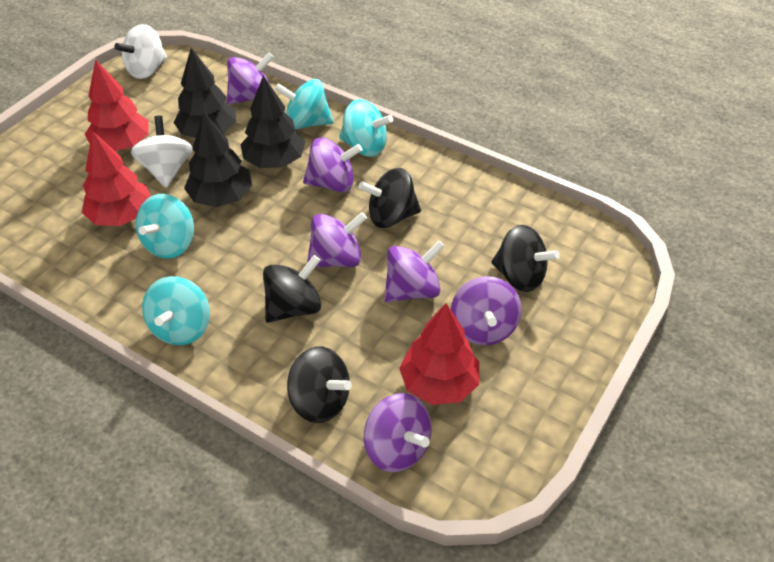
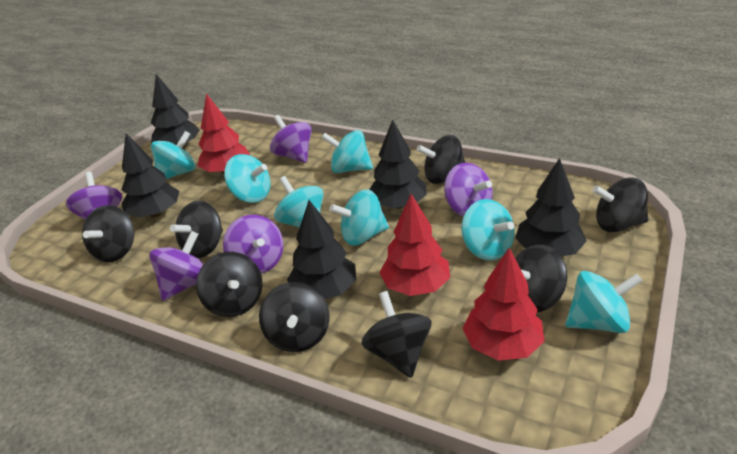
black spinning top: [263,255,321,323] [287,346,352,423] [359,168,421,228] [492,225,560,292] = 4 -> [82,205,134,262] [170,200,223,258] [196,252,262,317] [259,282,330,352] [361,291,431,378] [417,135,465,184] [515,245,567,312] [592,178,648,232] = 8
black tree: [173,48,237,138] [184,112,252,207] [241,76,305,168] = 3 -> [121,133,179,218] [151,74,200,149] [287,200,356,299] [369,119,427,209] [515,158,586,257] = 5
purple spinning top: [227,52,274,104] [303,138,362,193] [307,212,367,267] [364,393,432,472] [384,240,444,302] [451,276,522,345] = 6 -> [66,172,122,220] [149,231,203,301] [223,215,283,274] [270,115,312,163] [444,163,493,216] = 5
turquoise spinning top: [136,194,194,259] [142,276,210,345] [275,79,334,130] [339,99,393,157] = 4 -> [151,131,196,179] [224,154,271,203] [274,176,324,228] [322,130,373,173] [329,189,389,246] [461,199,515,261] [565,271,643,333] = 7
white spinning top: [114,24,167,79] [131,115,193,188] = 2 -> none = 0

